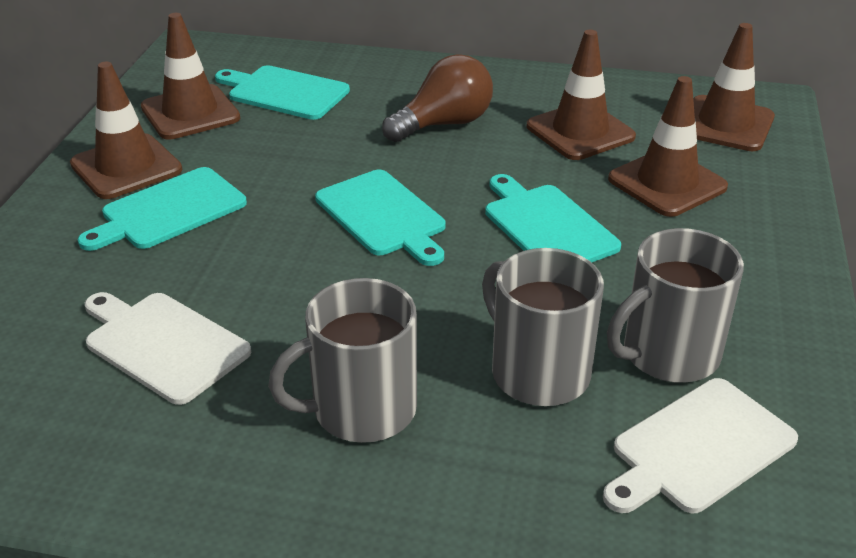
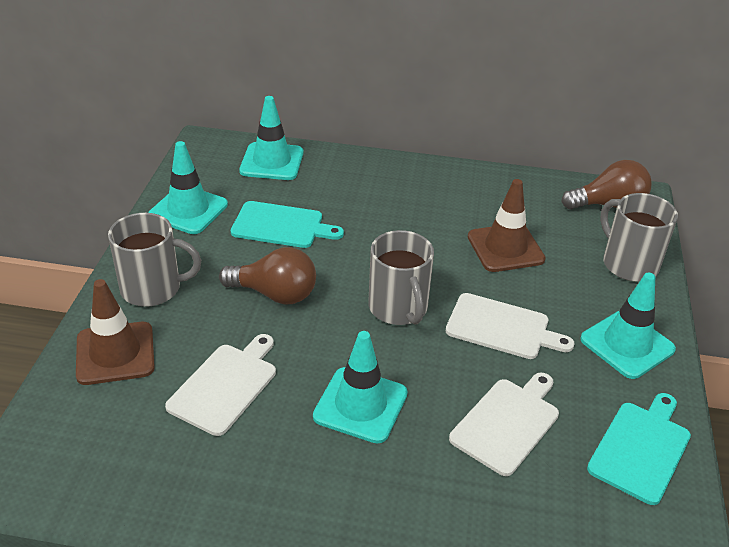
brown light bulb: [382,54,493,142] = 1 -> [219,247,316,305] [562,160,652,209] = 2
brown traffic cone: [70,62,182,199] [141,13,240,140] [527,30,636,160] [608,76,728,217] [693,23,775,151] = 5 -> [76,279,155,385] [468,179,546,272] = 2
turquoise cutting board: [78,167,247,251] [215,65,350,120] [315,170,446,266] [485,174,621,263] = 4 -> [231,201,344,248] [587,393,691,505] = 2
turquoise traffic cone: none = 0 -> [148,141,228,234] [239,96,304,180] [313,331,408,444] [580,273,676,379] = 4
white cutting board: [85,292,251,405] [603,378,798,513] = 2 -> [165,334,276,436] [445,293,574,359] [449,372,559,476] = 3

